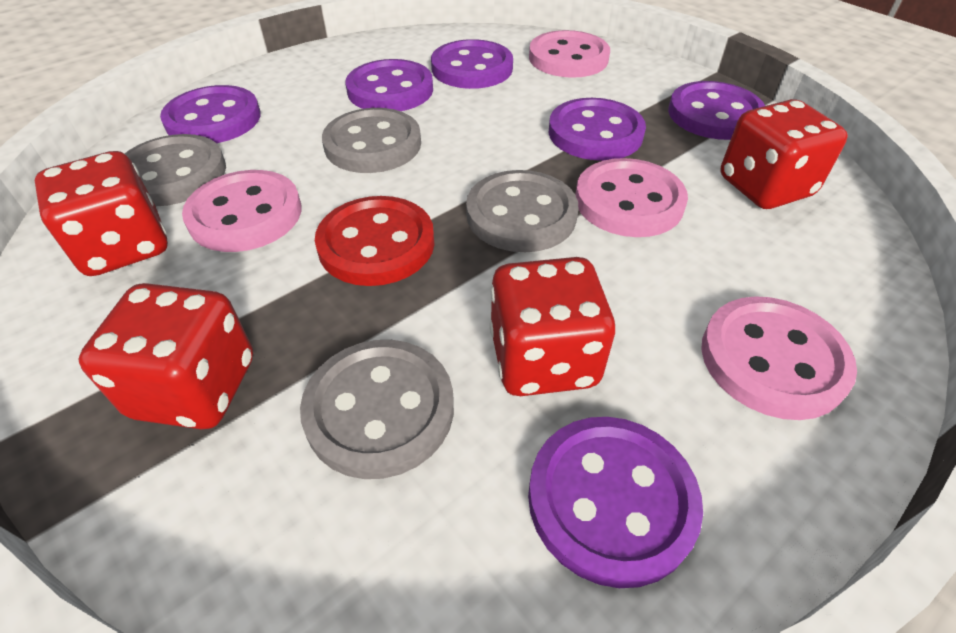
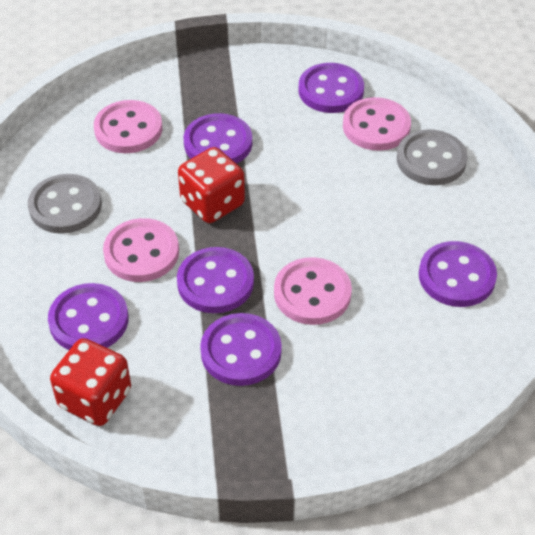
grey button: [125,134,226,206] [300,340,454,479] [322,108,421,173] [466,170,578,252] = 4 -> [28,174,102,234] [397,129,468,185] = 2
red button: [315,196,434,286] = 1 -> none = 0
red dice: [34,151,168,276] [79,283,253,429] [490,257,615,396] [720,99,848,209] = 4 -> [50,338,131,426] [178,147,245,223] = 2

